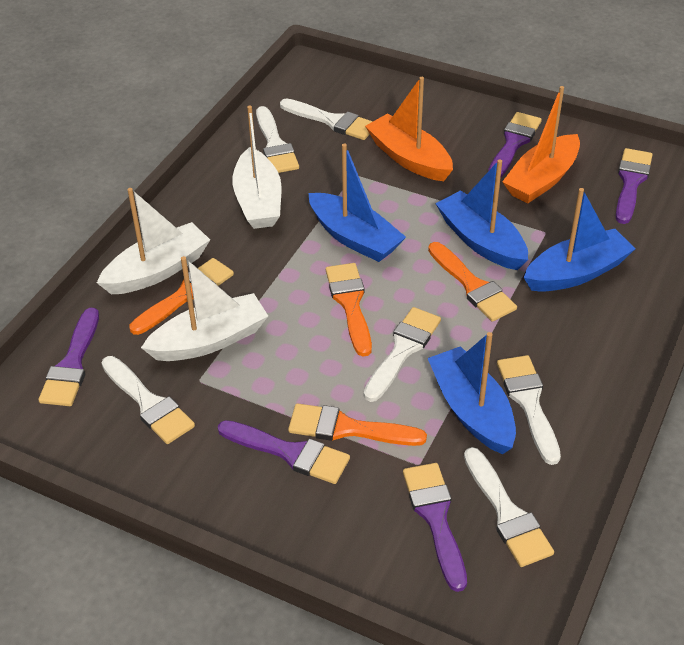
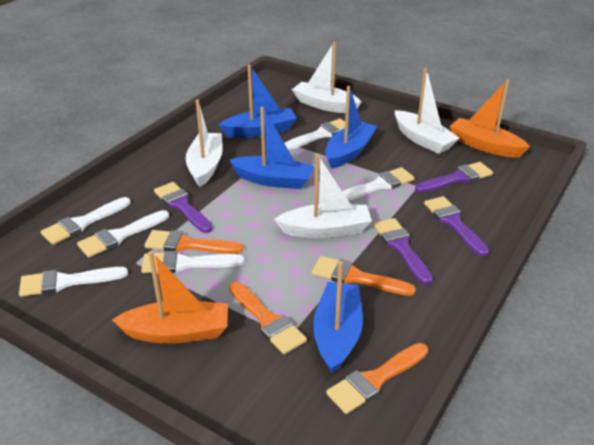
purple brush: [39,308,99,406] [218,420,350,484] [403,463,467,592] [488,112,542,177] [616,148,653,224] = 5 -> [154,182,212,233] [374,218,433,285] [415,162,493,193] [424,196,489,257] = 4
white boat: [97,188,210,294] [141,256,268,361] [232,106,282,229] = 3 -> [186,99,223,187] [274,154,372,238] [292,42,361,113] [395,68,459,154] = 4

